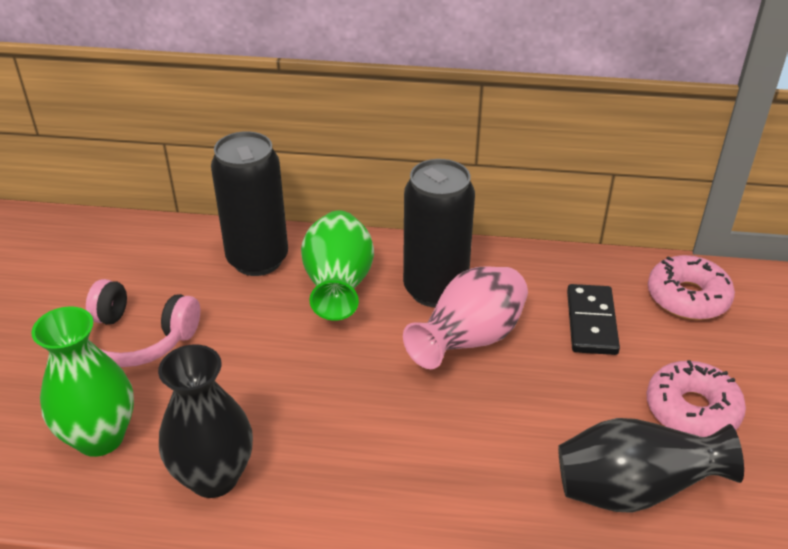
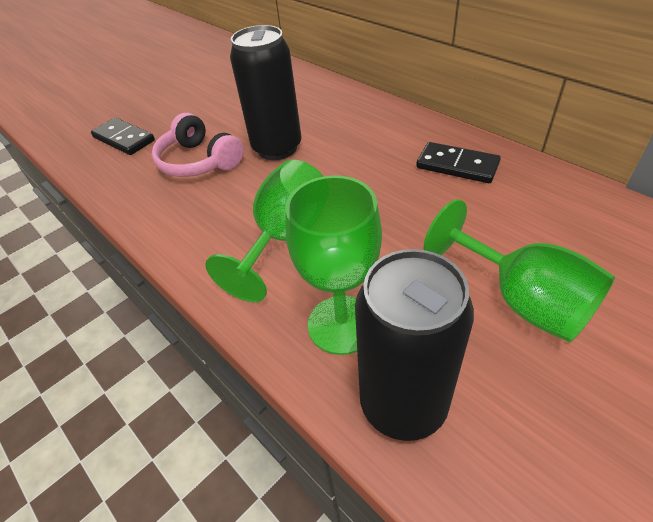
black domino: [567,284,620,355] = 1 -> [91,118,155,155] [416,142,501,183] = 2
black vase: [158,344,253,498] [558,418,744,513] = 2 -> none = 0
green goblet: none = 0 -> [205,160,323,302] [285,175,382,355] [424,199,615,342] = 3
green vase: [31,306,134,457] [301,211,374,321] = 2 -> none = 0
pink donut: [647,360,746,437] [648,255,735,320] = 2 -> none = 0
pink vase: [403,266,528,369] = 1 -> none = 0

